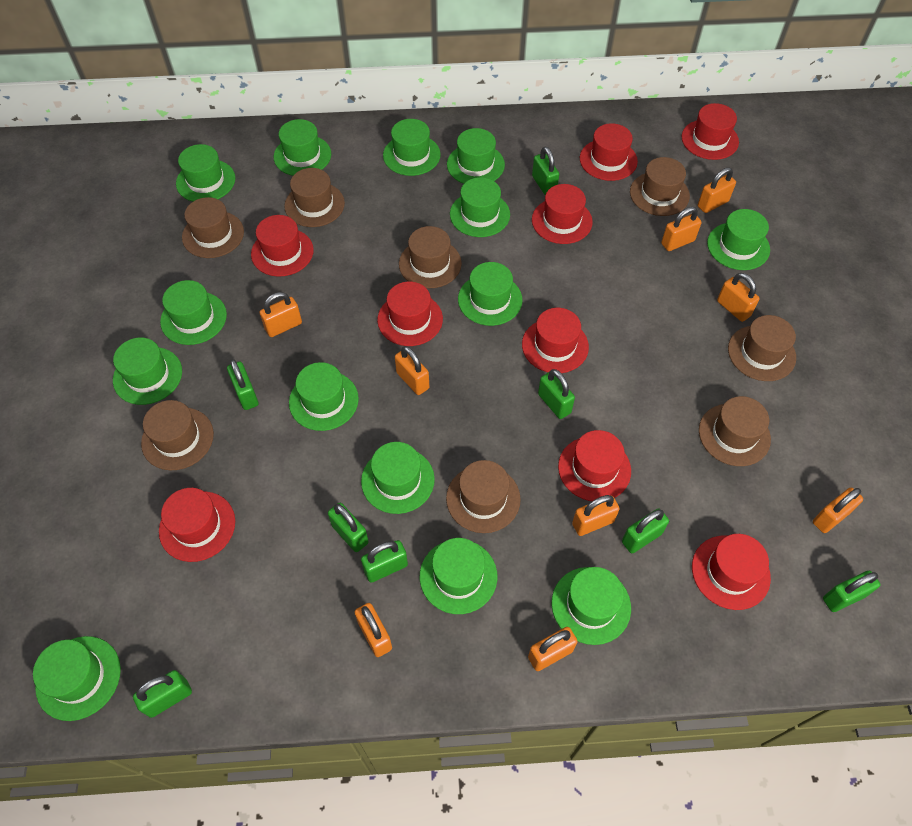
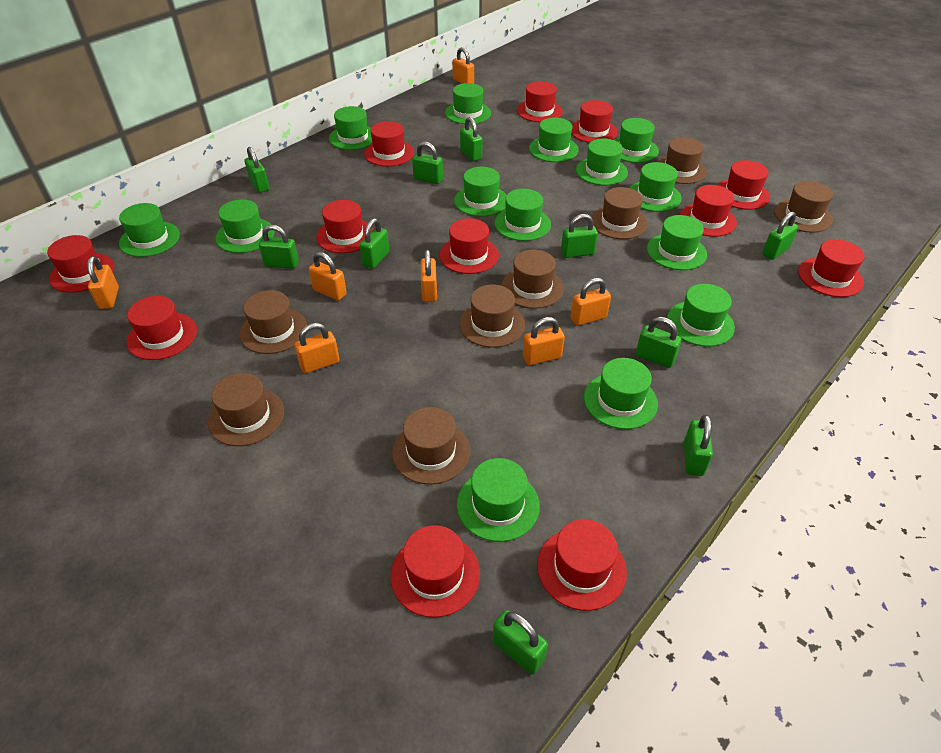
green padlock: [133,670,192,718] [227,359,258,410] [328,503,369,552] [361,540,408,583] [532,147,559,195] [538,369,575,419] [622,509,669,553] [823,571,880,612] = 8 -> [244,147,269,193] [259,225,299,269] [360,218,389,269] [412,142,443,184] [460,117,482,161] [493,610,548,675] [561,214,598,258] [636,317,682,368] [684,415,713,476] [762,212,798,260] = 10
orange padlock: [259,292,302,337] [354,603,392,657] [395,346,429,395] [528,627,578,671] [572,495,620,536] [661,207,702,251] [698,167,736,213] [717,273,760,322] [813,487,863,533] = 9 -> [87,256,119,309] [295,323,340,373] [309,252,347,301] [421,250,437,302] [452,47,474,84] [523,317,565,365] [570,278,611,326] = 7
red hat: [159,488,235,562] [251,215,314,276] [377,281,443,346] [522,308,589,373] [532,184,593,244] [558,430,631,501] [580,123,638,181] [682,103,739,160] [692,534,771,610] = 9 -> [47,235,115,293] [127,296,197,360] [316,200,373,253] [364,121,414,166] [391,525,480,618] [439,218,499,274] [517,81,563,122] [537,519,627,611] [571,100,618,143] [679,185,737,237] [717,160,770,210] [798,239,865,297] = 12

